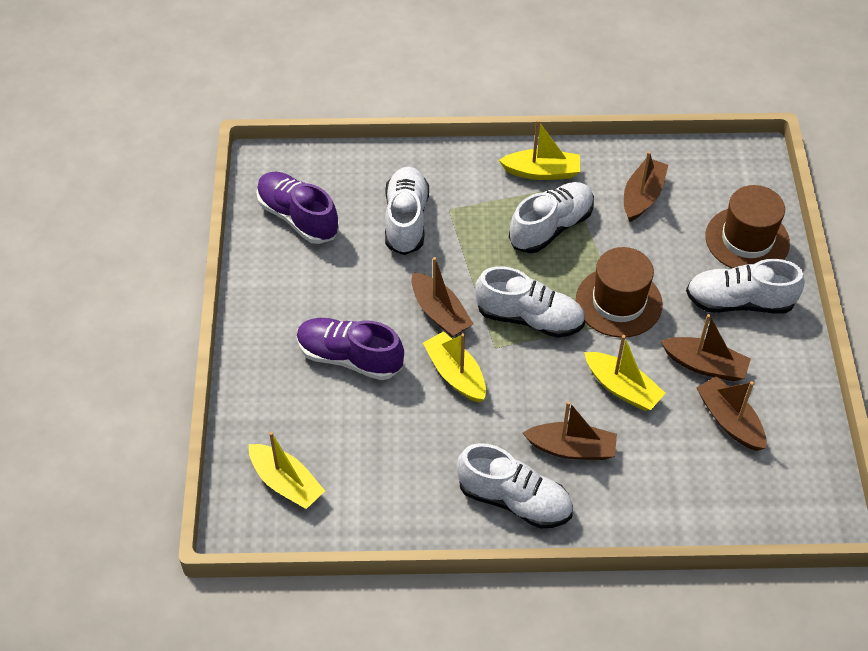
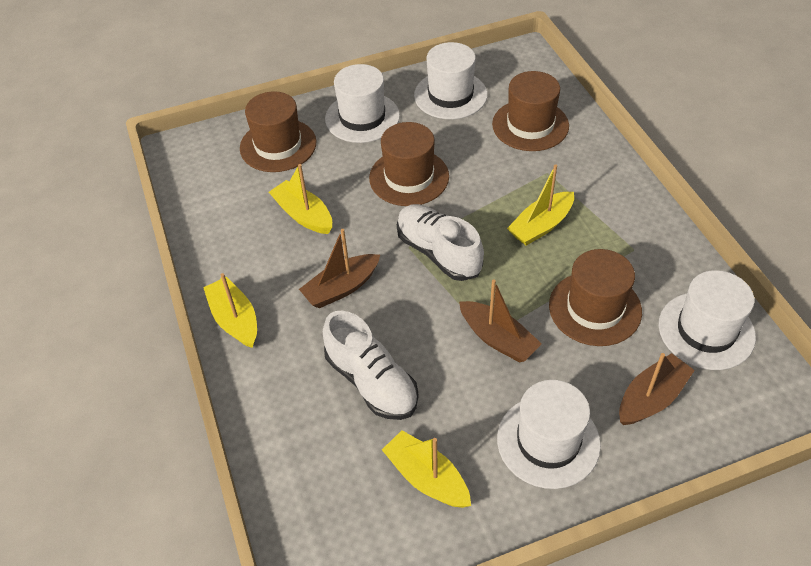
brown boat: [411,257,473,337] [523,401,617,460] [624,151,668,222] [661,314,751,381] [696,376,766,451] = 5 -> [299,229,380,308] [459,280,542,363] [619,353,695,425] = 3
brown hat: [576,247,663,338] [705,185,790,268] = 2 -> [240,91,316,172] [369,122,449,206] [492,71,569,151] [549,249,642,346] = 4
purple shoe: [256,172,339,244] [297,318,404,380] = 2 -> none = 0
white hat: none = 0 -> [325,64,400,143] [414,42,488,119] [497,380,601,489] [659,270,756,370] = 4
white shoe: [385,167,429,255] [457,443,573,528] [475,266,585,338] [509,182,594,253] [686,259,805,314] = 5 -> [323,311,419,420] [397,204,484,281] = 2

